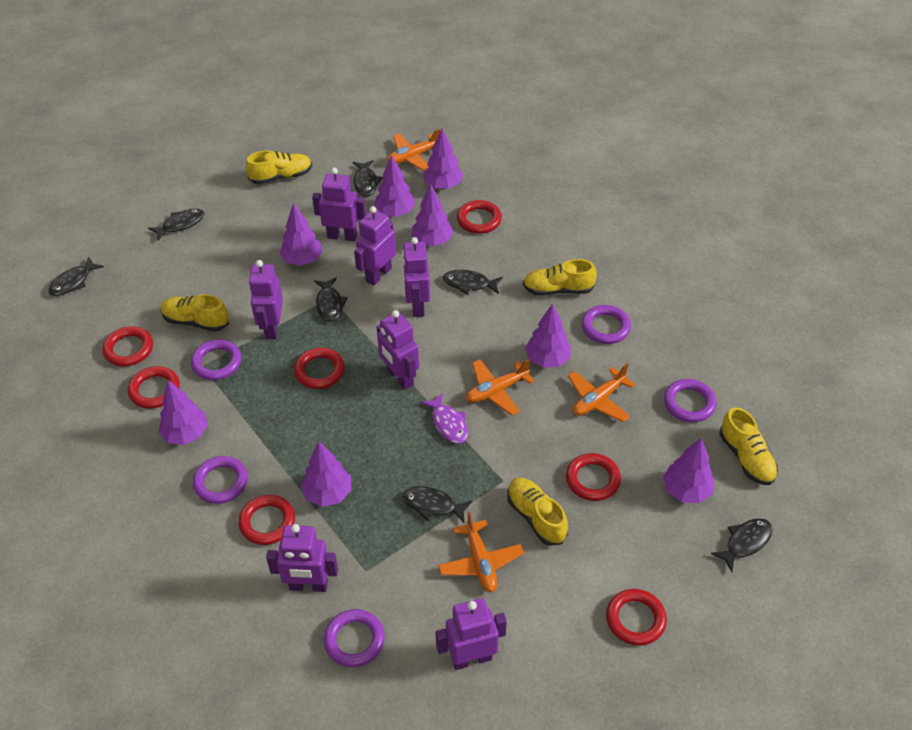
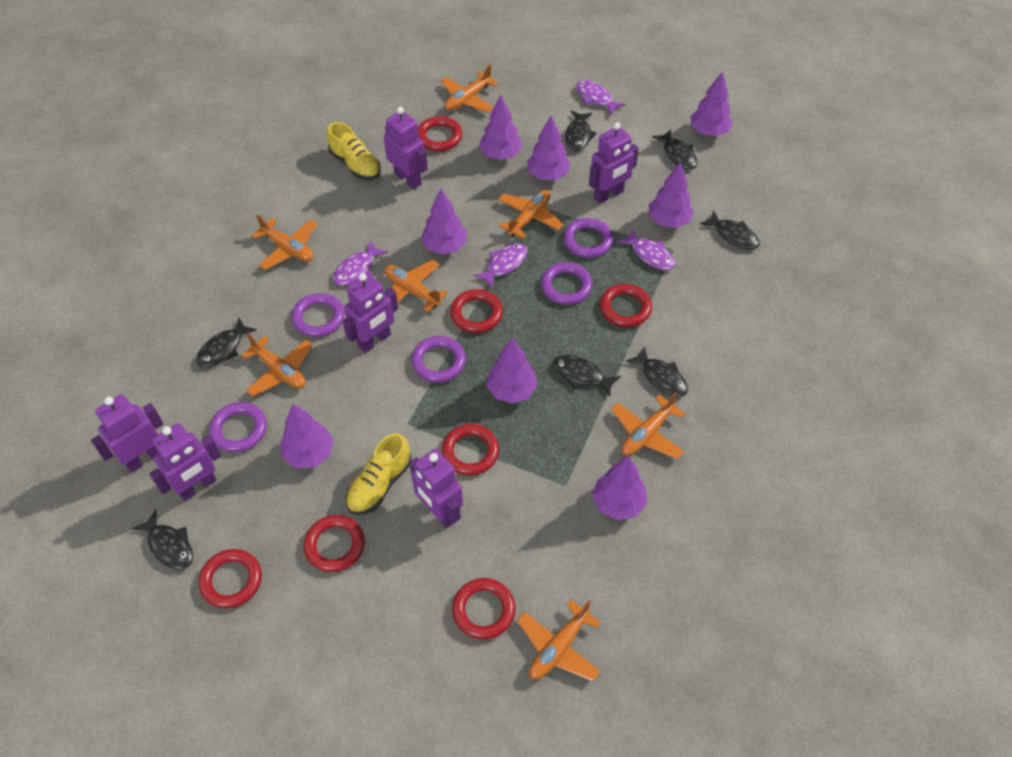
orange plane: [387,129,440,171] [438,511,524,592] [466,359,535,415] [568,363,635,422] = 4 -> [241,333,313,396] [252,214,317,270] [385,260,448,312] [441,65,499,112] [498,190,564,238] [517,600,601,681] [611,392,685,459] = 7
purple fish: [421,392,468,444] = 1 -> [333,241,388,286] [473,243,528,289] [576,80,626,115] [617,229,675,270] = 4
purple robot: [249,260,283,340] [266,524,338,592] [312,168,366,241] [354,206,396,286] [377,310,419,390] [402,237,430,317] [435,598,507,670] = 7 -> [91,394,163,473] [149,423,221,501] [343,273,398,353] [384,107,428,189] [410,449,463,528] [589,122,639,204] = 6
yellow shoe: [161,294,229,332] [246,150,312,184] [507,478,568,546] [523,259,597,296] [720,407,778,485] = 5 -> [327,122,381,180] [346,433,412,515] = 2

